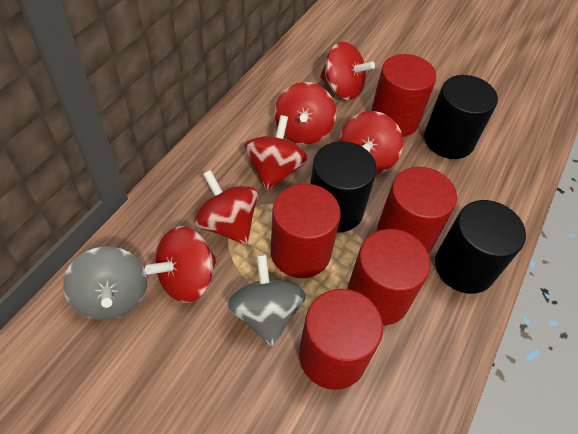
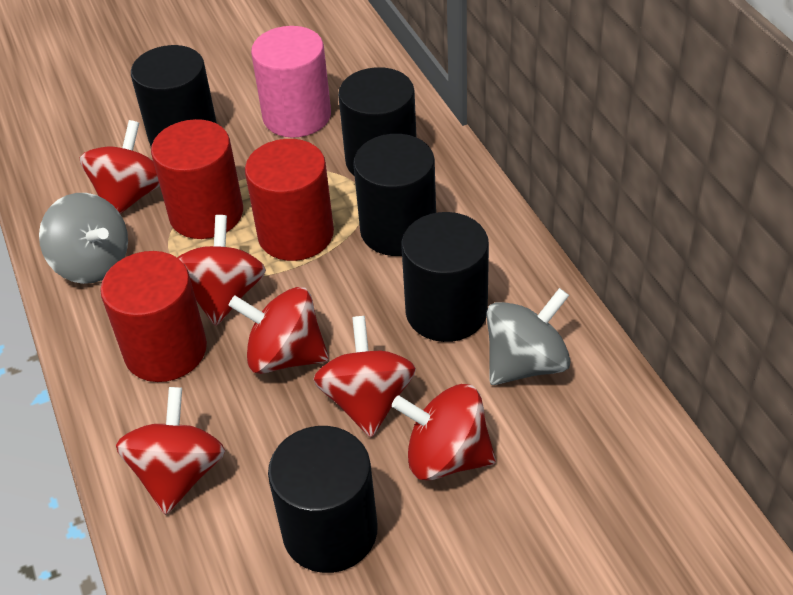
black cylinder: [310,141,377,233] [424,75,498,159] [435,200,526,294] = 3 -> [131,45,217,146] [268,426,378,573] [338,67,417,176] [353,134,436,256] [402,212,489,342] = 5
pink cylinder: none = 0 -> [251,26,331,138] = 1
red cylinder: [271,184,341,278] [299,289,383,390] [347,229,431,325] [371,54,436,137] [377,167,457,253] = 5 -> [100,251,207,382] [151,119,243,239] [245,139,334,261] = 3

